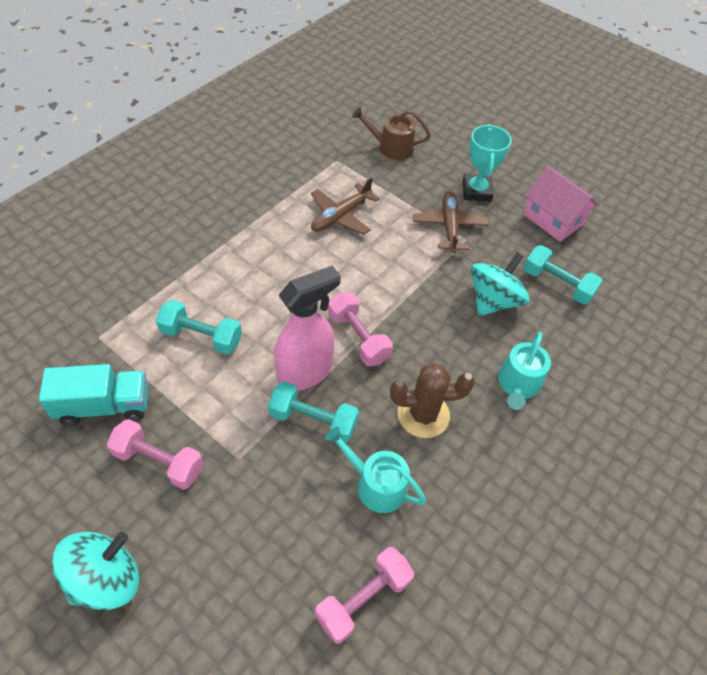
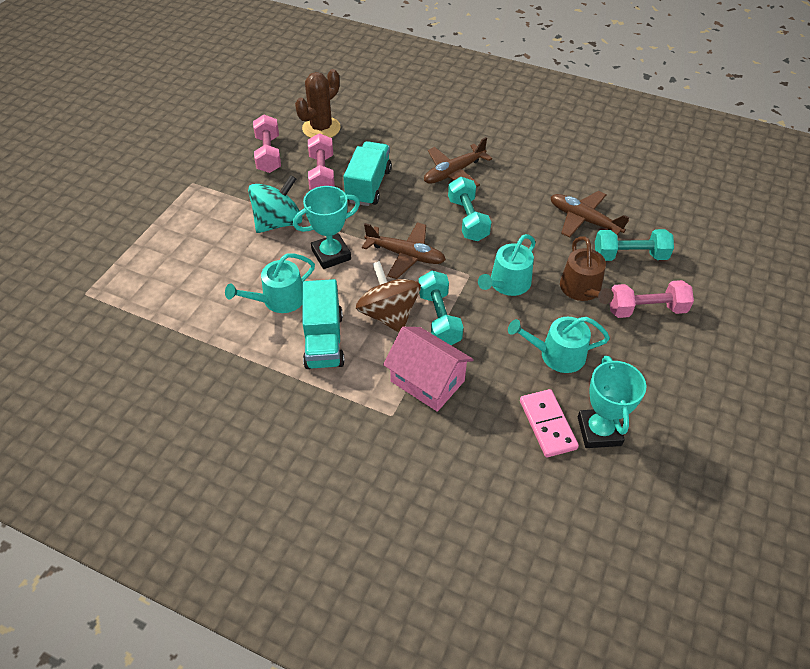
brown plane: [311,177,380,235] [413,191,489,253] = 2 -> [362,222,446,279] [424,137,492,187] [551,191,629,238] = 3
brown spinning top: none = 0 -> [356,261,421,333] = 1
pink domino: none = 0 -> [520,389,579,457] = 1
pink spray bottle: [274,266,341,390] = 1 -> none = 0
turquoise spinning top: [52,532,139,610] [471,252,530,316] = 2 -> [248,175,302,233] = 1
turquoise trophy: [462,124,512,202] = 1 -> [293,186,360,269] [578,356,646,448] = 2
turquoise truck: [39,364,148,426] = 1 -> [303,279,345,369] [343,141,392,206] = 2
turquoise watering can: [325,427,426,513] [498,332,551,410] = 2 -> [225,253,315,313] [478,234,536,296] [508,317,610,373] = 3

